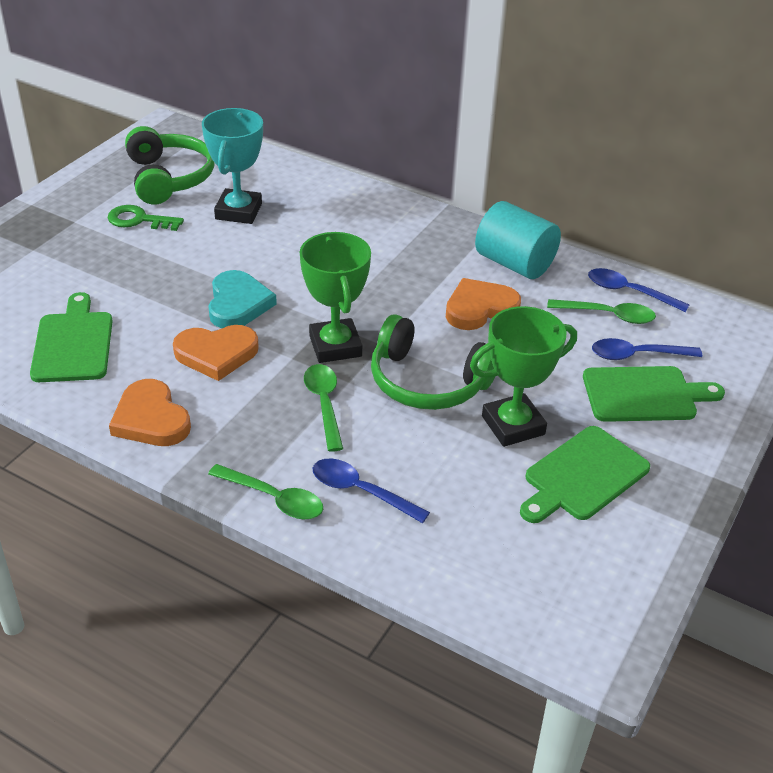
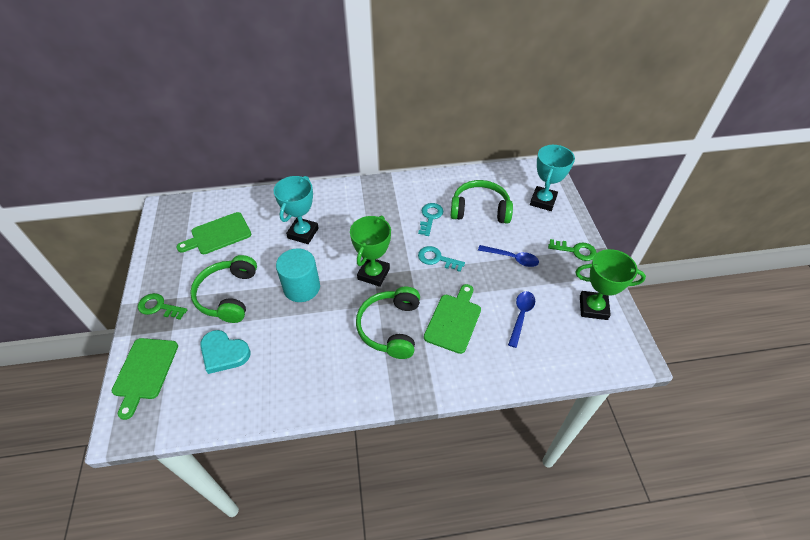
blue spoon: [313,458,430,523] [588,268,690,312] [592,338,702,360] = 3 -> [478,245,539,267] [508,291,535,348] = 2
green headphones: [125,126,215,205] [371,314,495,410] = 2 -> [190,255,257,323] [356,287,420,359] [451,180,513,224] = 3
green key: [107,205,184,231] = 1 -> [138,293,187,320] [548,239,597,261] = 2
green spoon: [208,464,323,519] [304,364,343,452] [547,299,656,324] = 3 -> none = 0
orange heart: [109,379,191,446] [173,325,259,381] [446,278,521,330] = 3 -> none = 0
turquoise key: none = 0 -> [418,203,443,236] [418,246,465,272] = 2
turquoise trophy: [202,108,263,224] = 1 -> [274,176,319,244] [530,145,575,211] = 2

